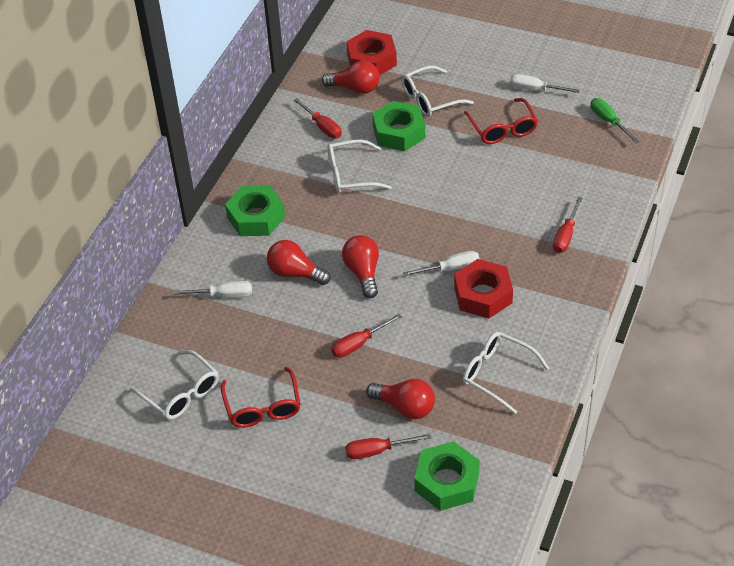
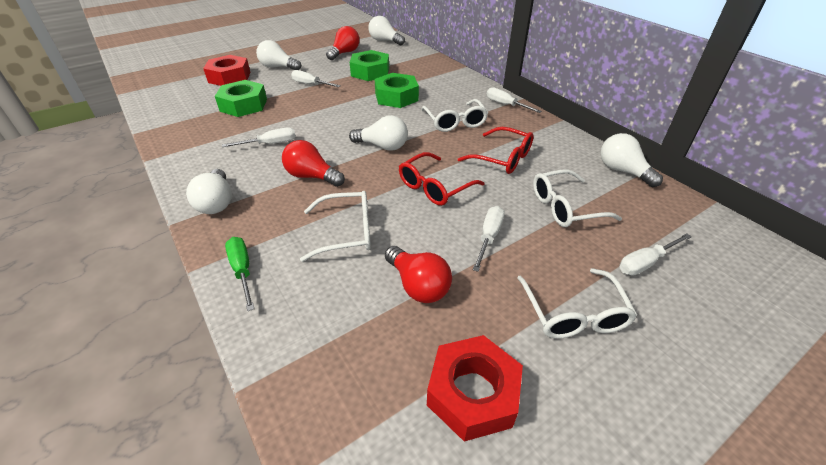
red light bulb: [267,240,330,285] [321,61,380,94] [342,235,379,298] [366,379,435,419] = 4 -> [282,140,345,187] [326,26,359,60] [385,246,452,303] = 3
red screwdriver: [294,98,342,139] [331,314,402,358] [345,434,431,459] [553,197,583,253] = 4 -> none = 0
white light bulb: none = 0 -> [186,169,232,214] [256,40,301,70] [349,115,408,151] [368,16,405,45] [600,133,663,187] = 5
white screwdriver: [173,281,252,298] [403,251,480,276] [510,74,580,93] = 3 -> [222,127,296,147] [291,70,341,87] [473,206,505,272] [487,87,542,113] [619,233,692,276] = 5

